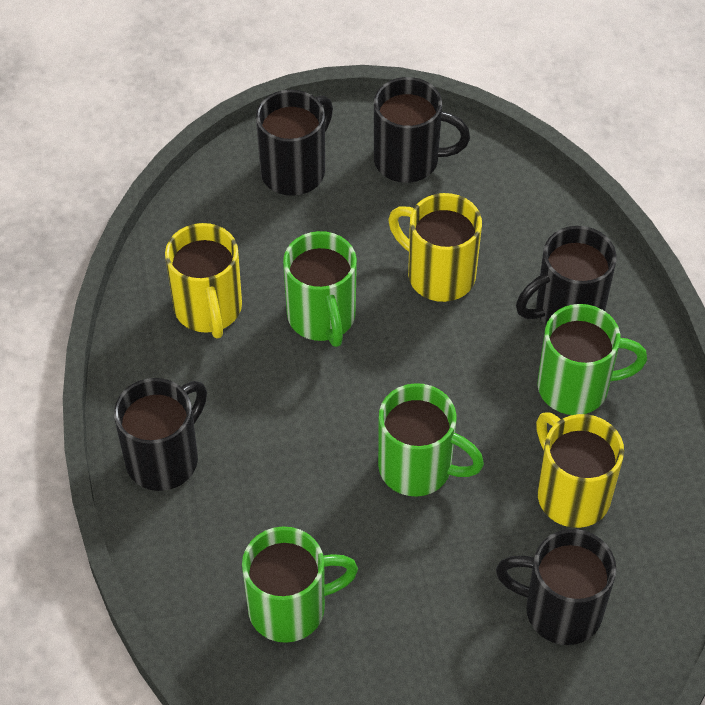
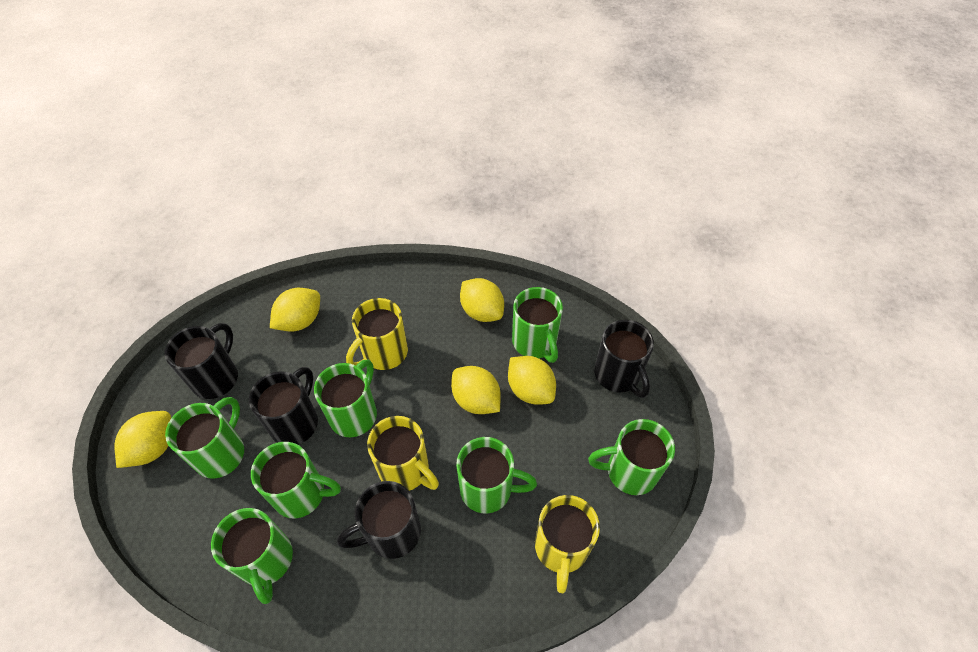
black mug: [114,378,207,491] [256,90,333,196] [374,77,470,183] [496,529,616,645] [516,226,617,325] = 5 -> [165,323,238,399] [249,367,318,445] [337,481,421,559] [594,320,654,398] = 4
green mug: [242,527,358,643] [283,231,357,347] [378,383,484,496] [538,304,647,415] = 4 -> [165,397,244,479] [211,508,293,604] [251,442,341,518] [314,360,377,437] [456,437,537,514] [512,287,563,363] [588,419,675,495] = 7
yellow lemon: none = 0 -> [114,411,171,468] [270,288,320,332] [451,366,501,414] [460,278,504,322] [508,356,556,405] = 5

